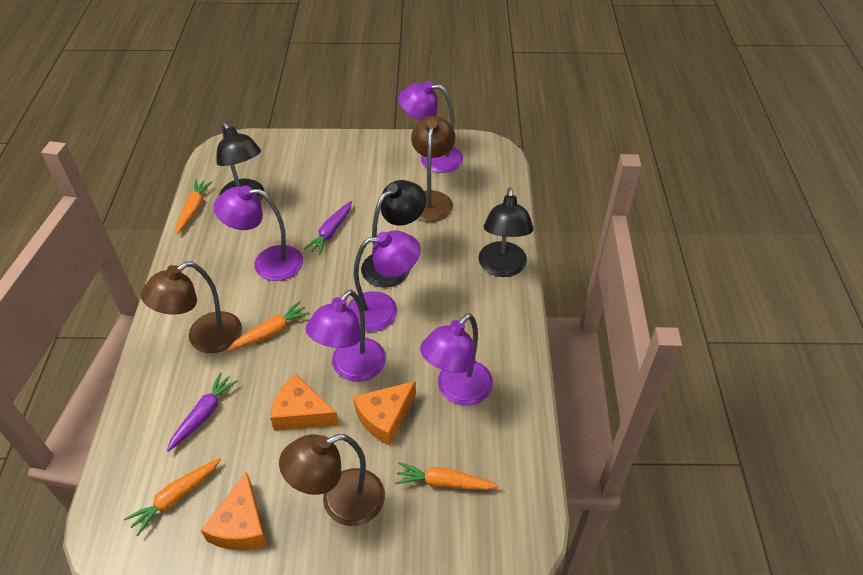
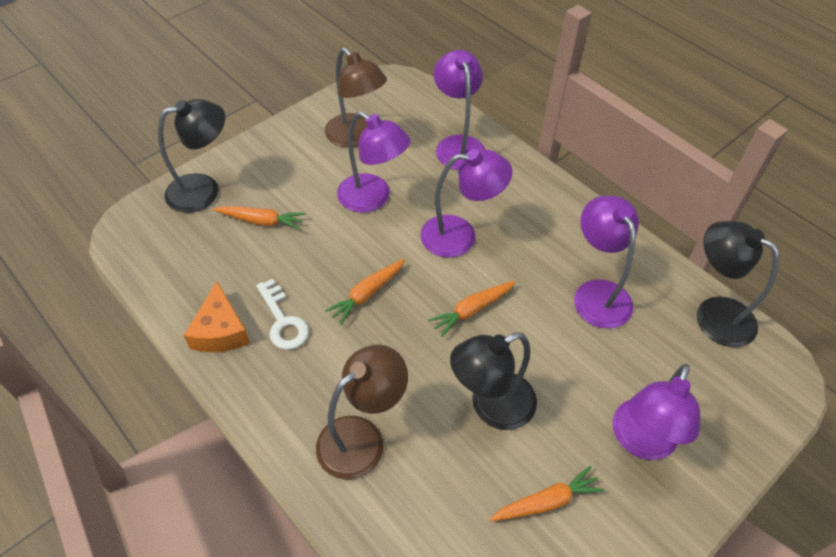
brown lamp: [141,262,242,353] [279,434,385,526] [411,116,455,222] = 3 -> [316,344,408,480] [325,48,387,148] = 2
orange cheese: [201,471,267,550] [270,374,339,431] [353,381,416,445] = 3 -> [184,281,250,352] = 1
purple carrot: [167,372,238,452] [304,201,352,255] = 2 -> none = 0
white key: none = 0 -> [256,279,309,350] = 1

